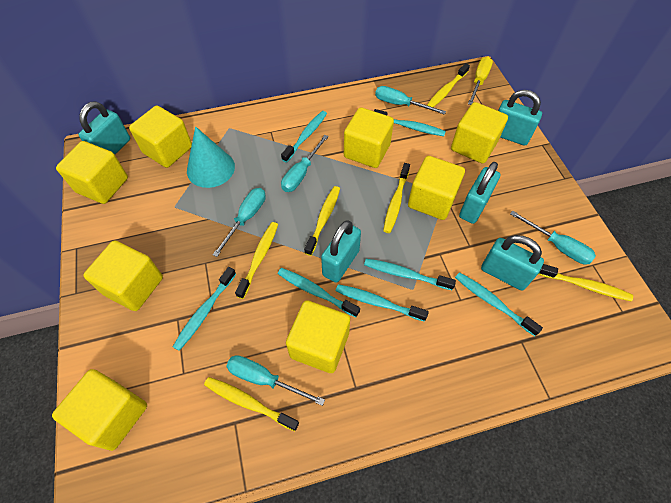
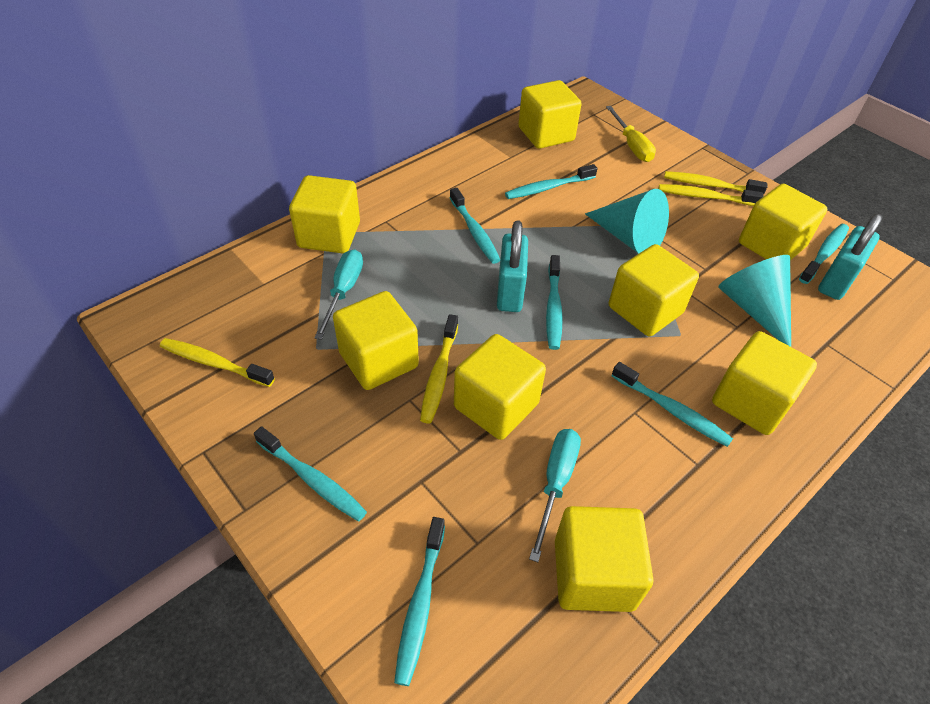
turquoise cone: [187,126,235,188] = 1 -> [585,189,669,254] [718,255,791,347] = 2
turquoise padlock: [78,101,130,154] [321,220,361,283] [459,162,501,224] [481,235,544,290] [498,90,542,146] = 5 -> [497,220,528,312] [818,214,883,300] = 2
turquoise screwdriver: [213,188,266,257] [226,355,325,406] [281,135,329,192] [375,86,446,115] [510,211,596,265] = 5 -> [314,249,363,340] [529,429,581,562] = 2
yellow toothbrush: [204,377,299,431] [235,222,278,299] [304,186,340,256] [383,163,410,233] [427,63,470,107] [538,264,633,301] = 6 -> [160,338,275,387] [420,314,458,423] [658,184,764,206] [664,171,767,195] = 4

